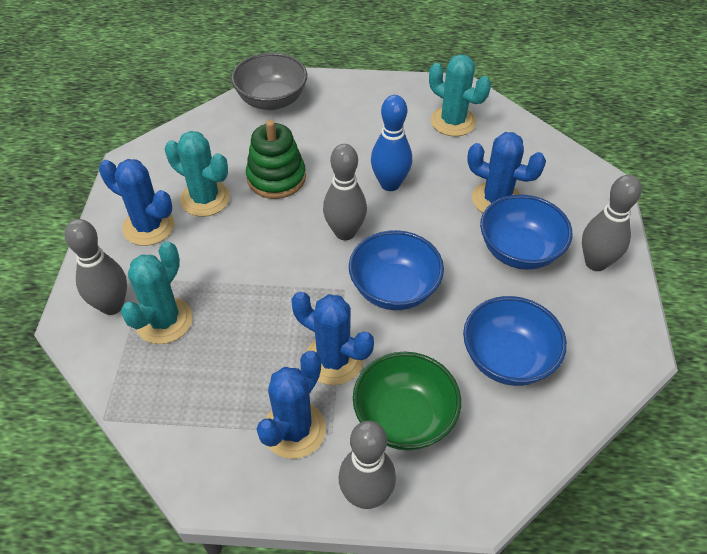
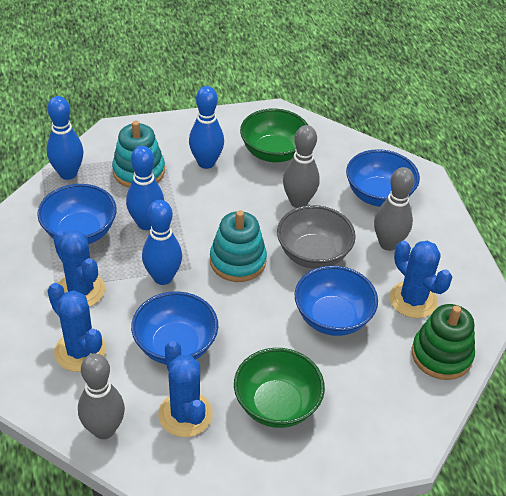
blue bowl: [349,230,444,310] [463,296,567,386] [480,195,573,270] = 3 -> [37,184,117,244] [131,291,218,365] [295,266,378,336] [346,149,420,207] = 4
blue bowling pin: [371,95,412,191] = 1 -> [47,96,84,180] [126,146,164,230] [142,200,182,285] [189,86,224,169] = 4
green bowl: [353,352,461,450] = 1 -> [234,348,325,428] [240,108,308,162] = 2
grey bowling pin: [64,219,127,315] [323,144,367,240] [338,421,396,509] [582,175,642,271] = 4 -> [78,353,125,439] [283,125,320,208] [374,167,415,251] = 3
turquoise cactus: [120,241,193,344] [165,131,230,217] [429,54,491,136] = 3 -> none = 0
turquoise stacking toy: none = 0 -> [112,120,165,188] [210,210,267,282] = 2

